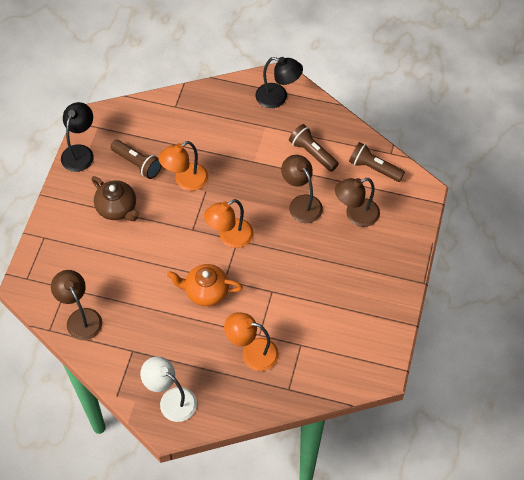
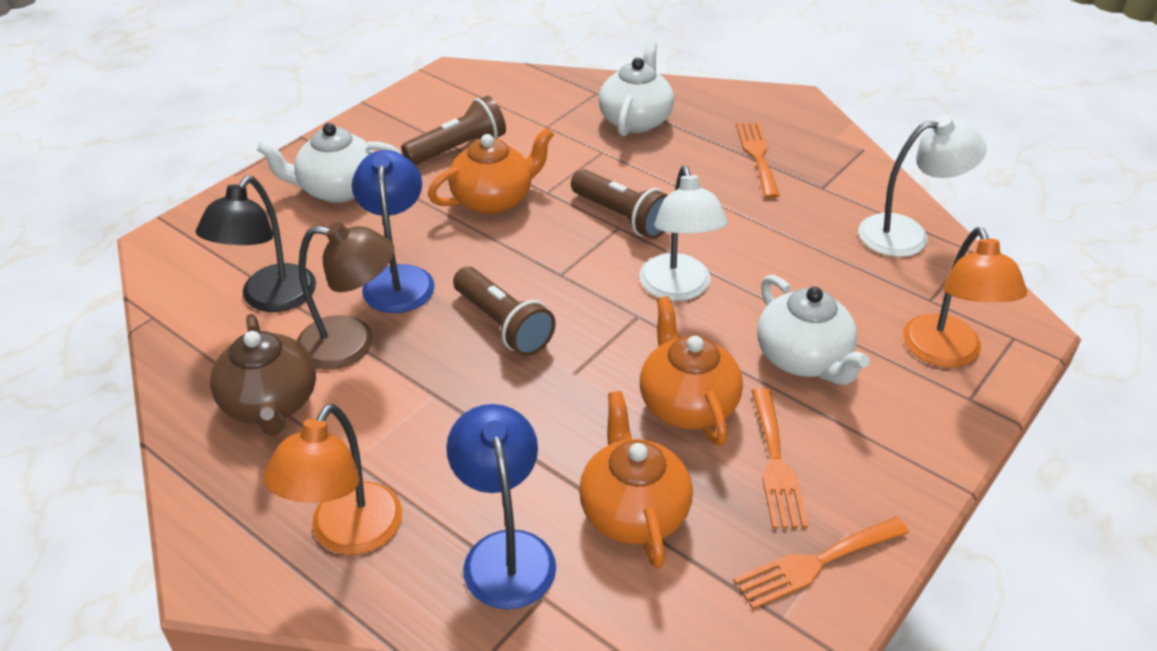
black lamp: [61,102,93,172] [255,57,303,108] = 2 -> [196,176,316,312] = 1
blue lamp: none = 0 -> [352,150,435,313] [446,404,556,610] = 2
brown lamp: [51,270,102,340] [281,155,323,223] [335,178,380,227] = 3 -> [297,222,395,369] = 1
orange fork: none = 0 -> [733,517,909,609] [736,123,780,198] [751,388,808,529] = 3
orange lamp: [158,141,208,191] [204,199,253,248] [224,312,279,371] = 3 -> [263,404,402,555] [903,227,1027,367] = 2
orange teapot: [167,264,243,306] = 1 -> [428,127,554,214] [579,391,693,569] [640,296,743,446] = 3
white lamp: [140,356,197,422] = 1 -> [639,166,728,301] [858,115,987,257] = 2
white teapot: none = 0 -> [257,123,401,203] [599,41,674,136] [757,275,870,385] = 3

